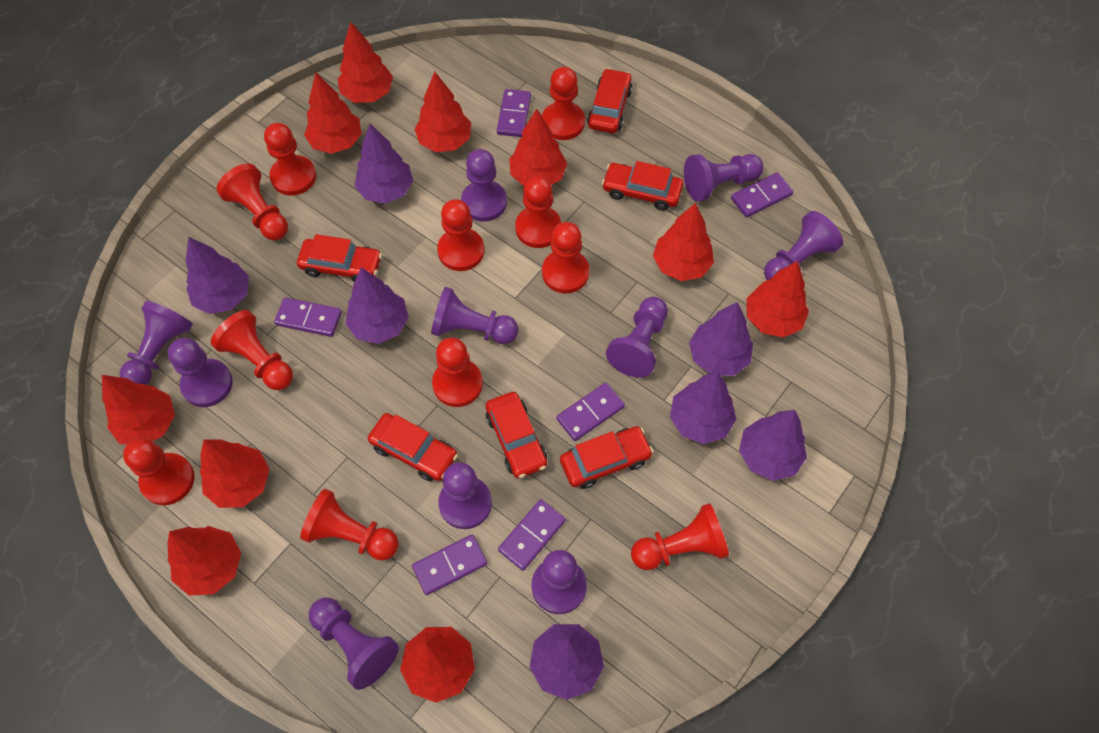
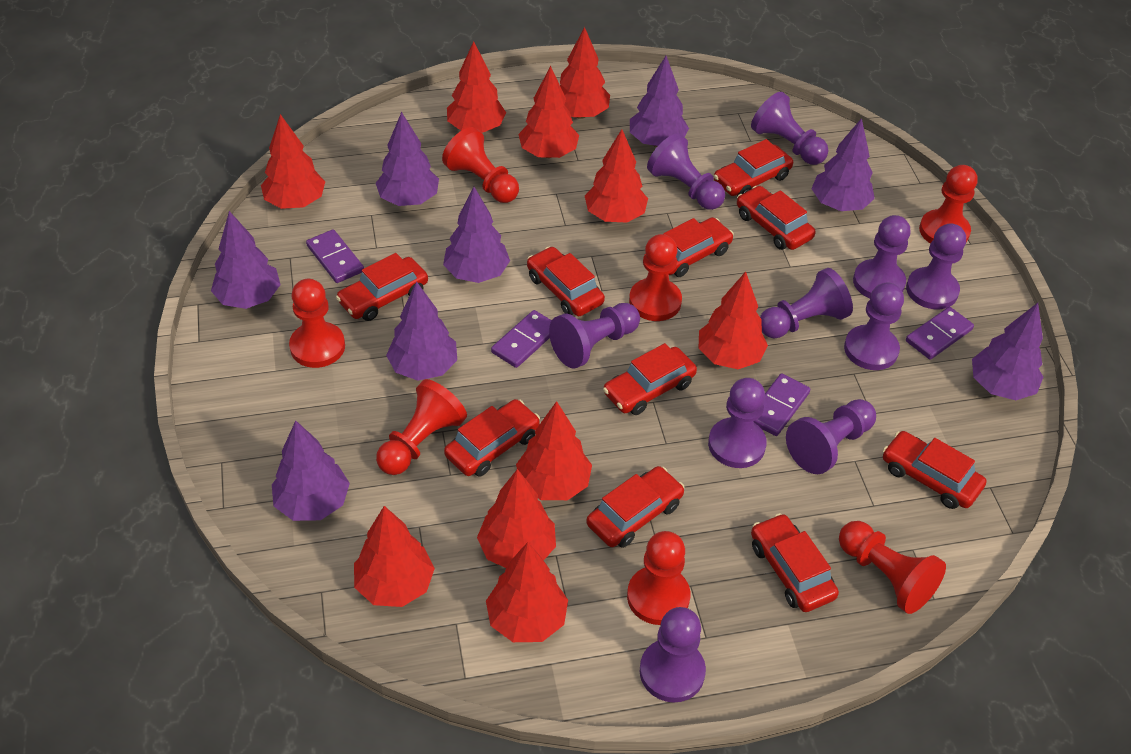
purple domino: [274,297,342,337] [412,534,487,595] [497,89,531,137] [498,499,566,571] [556,382,625,441] [731,172,793,218] = 6 -> [306,229,364,283] [491,310,552,368] [754,373,811,436] [906,307,974,360] = 4
purple tree: [186,237,249,314] [345,268,409,344] [355,124,413,204] [530,624,604,700] [670,371,737,444] [689,302,753,376] [739,410,807,481] = 7 -> [211,211,281,309] [272,421,350,521] [376,112,439,206] [386,281,457,381] [443,187,510,283] [630,56,689,147] [812,118,875,211] [972,303,1043,400] = 8
red car: [297,234,382,282] [368,413,458,481] [485,392,547,478] [560,426,653,489] [587,68,632,133] [602,161,683,211] = 6 -> [336,253,428,321] [444,399,540,477] [527,247,605,316] [586,466,685,548] [603,343,697,415] [663,217,734,277] [714,139,793,196] [737,186,816,250] [751,513,839,612] [883,431,986,509] = 10
red pawn: [123,438,195,505] [211,310,293,390] [217,163,288,240] [264,123,316,196] [300,489,399,561] [432,337,483,407] [437,199,485,271] [515,176,561,248] [542,67,585,140] [542,222,589,293] [631,503,729,570] = 11 -> [289,279,345,368] [376,379,467,475] [442,127,519,203] [627,531,690,625] [629,234,682,321] [839,521,946,614] [919,165,978,244] = 7

